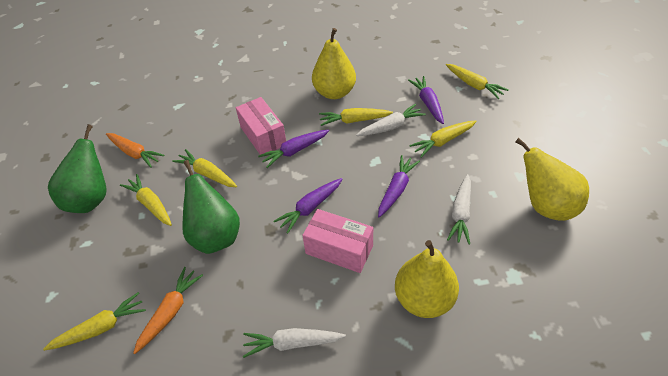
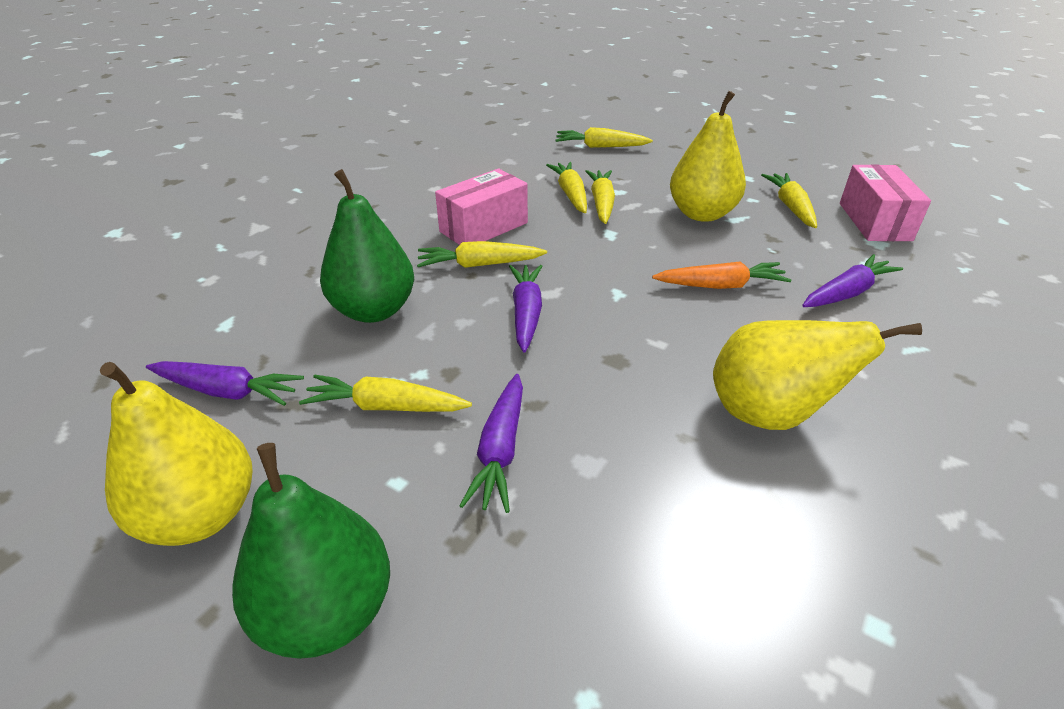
orange carrot: [106,133,165,168] [133,267,203,354] = 2 -> [652,261,791,289] = 1
white carrot: [243,328,346,358] [356,104,426,136] [447,174,471,244] = 3 -> none = 0

